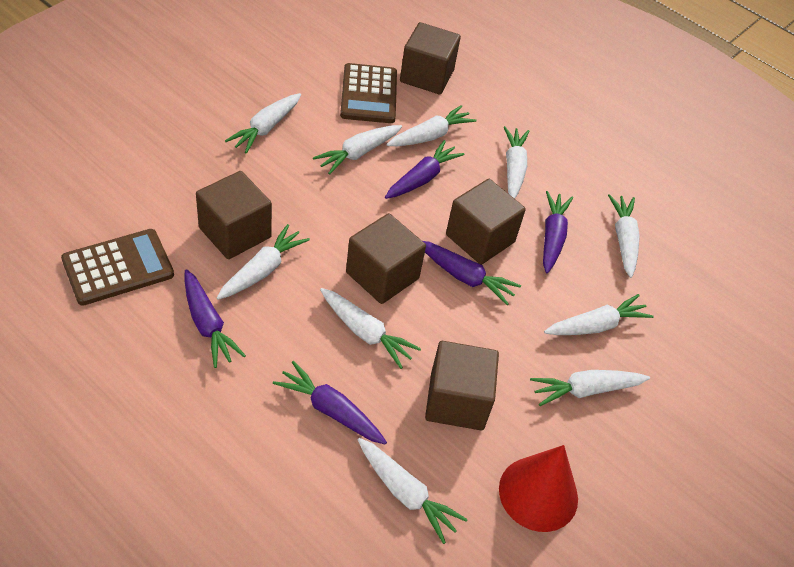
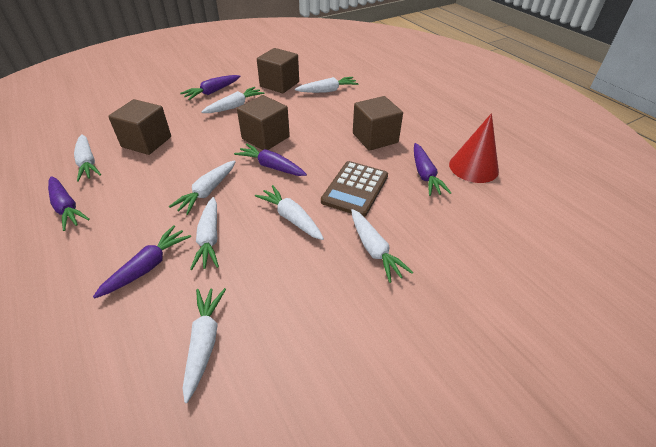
brown calculator: [61,229,174,306] [340,63,397,123] = 2 -> [321,161,388,217] = 1
brown cube: [196,171,272,259] [346,213,426,304] [400,22,461,94] [425,341,499,430] [446,179,526,265] = 5 -> [108,99,171,155] [237,95,290,150] [257,48,299,93] [353,96,403,151] = 4
white carrot: [217,224,310,300] [225,93,301,154] [313,125,402,175] [320,288,421,369] [358,438,468,544] [387,105,477,146] [504,126,529,199] [530,370,650,406] [544,294,654,335] [608,194,639,278] = 10 -> [74,134,101,182] [169,160,236,215] [183,288,226,403] [190,197,219,270] [201,87,265,113] [255,185,324,240] [295,77,359,93] [351,209,413,283] = 8

